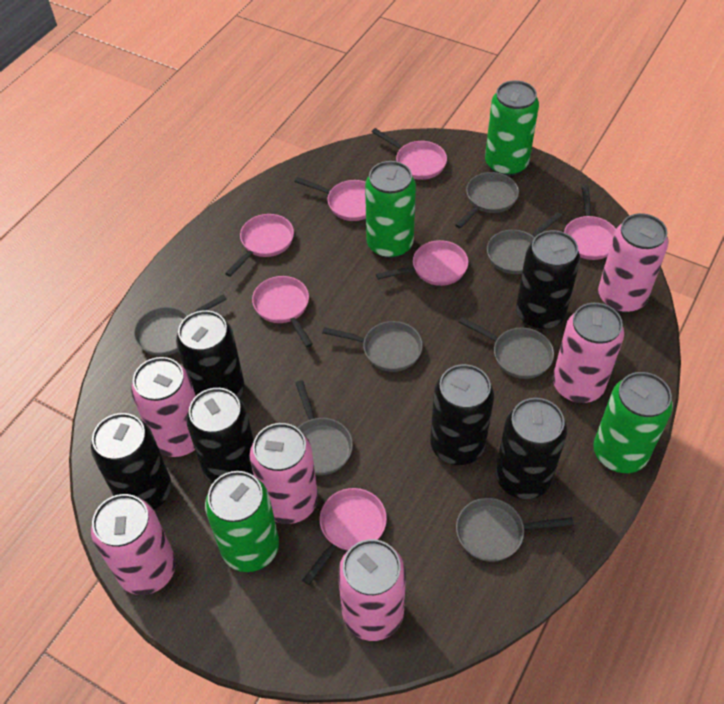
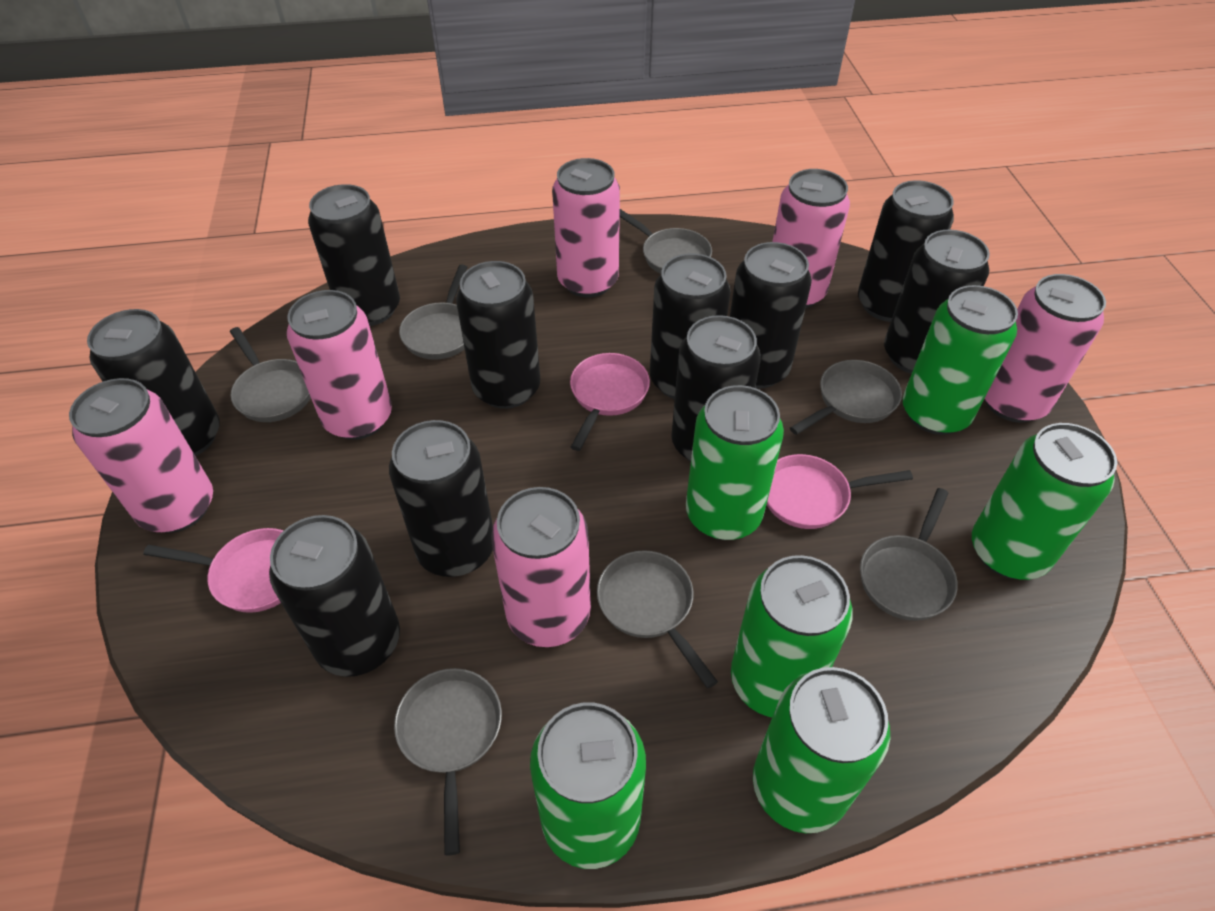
black can: [91,413,171,510] [176,310,245,398] [186,388,254,484] [430,364,494,465] [496,398,567,499] [516,230,580,330] = 6 -> [87,309,220,456] [269,515,400,677] [308,184,400,326] [389,420,493,577] [456,261,540,409] [650,253,731,399] [671,315,761,462] [730,242,812,388] [858,180,954,322] [884,230,990,374] = 10
green can: [205,471,279,572] [365,161,416,258] [485,80,539,176] [593,372,673,473] = 4 -> [530,702,646,869] [686,385,784,540] [731,555,853,717] [753,667,890,833] [903,285,1018,435] [972,423,1117,580] = 6
pink pan: [225,214,294,277] [252,276,313,347] [294,177,366,221] [302,488,387,585] [372,128,447,180] [376,240,468,286] [564,185,616,260] = 7 -> [143,528,283,613] [570,353,650,451] [767,454,913,529] = 3

